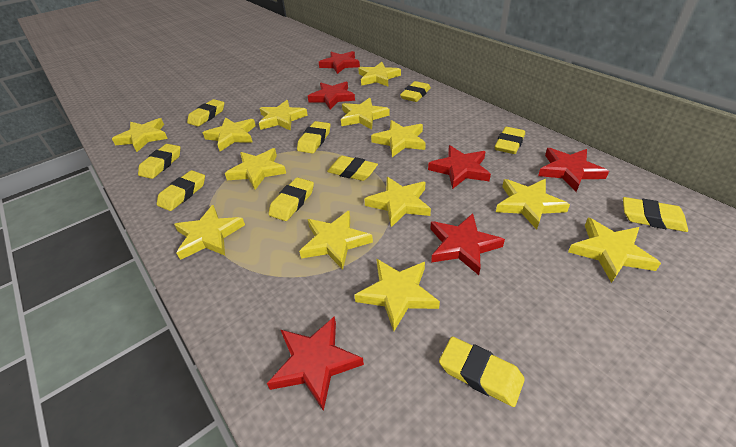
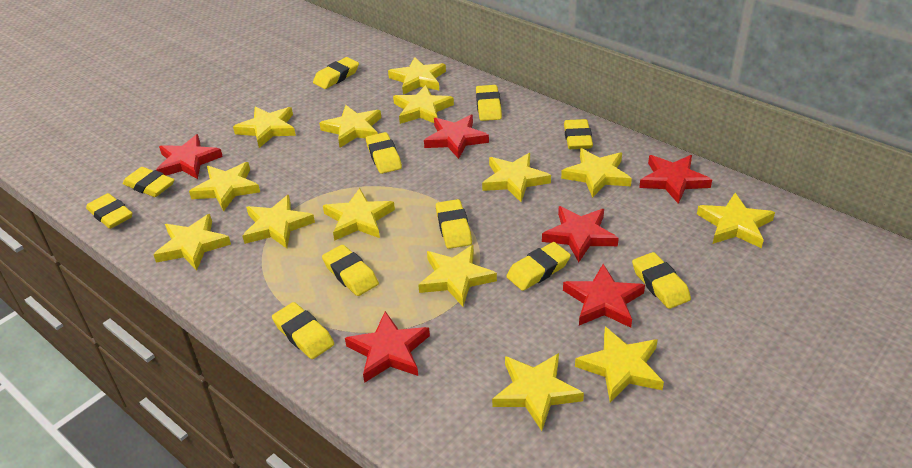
yellow eraser: [138,144,181,179] [157,170,205,211] [187,99,224,126] [269,177,314,221] [297,121,330,154] [327,156,378,181] [400,81,431,102] [439,337,525,407] [495,127,525,154] [623,197,688,232] = 10 -> [86,193,133,229] [123,167,175,197] [272,302,334,359] [313,57,359,89] [322,245,379,296] [366,132,402,174] [436,199,472,249] [476,85,502,121] [506,242,571,291] [564,119,593,149] [632,252,691,309] = 11
yellow star: [112,118,168,152] [174,205,245,260] [203,117,256,151] [225,148,286,190] [259,100,308,131] [299,211,373,270] [341,98,390,130] [354,259,440,331] [358,62,401,86] [364,177,431,227] [371,120,426,157] [496,179,570,230] [568,218,661,283] = 13 -> [153,214,231,271] [189,162,260,212] [233,106,296,148] [242,195,315,248] [319,105,381,148] [323,188,395,241] [388,57,446,95] [393,85,454,124] [418,245,497,307] [482,153,551,202] [492,353,584,431] [561,148,632,198] [575,327,664,402] [697,193,775,248] = 14

